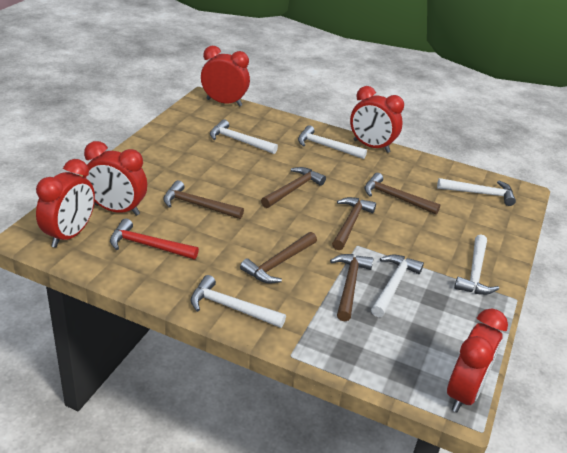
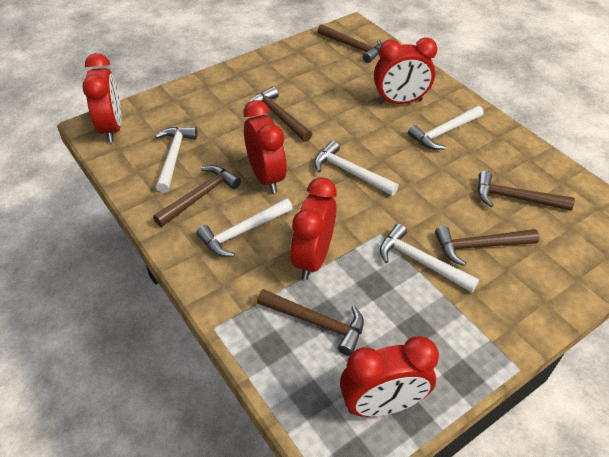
red hammer: [110,218,199,259] = 1 -> none = 0
white hammer: [190,275,286,328] [210,119,278,154] [298,125,367,159] [371,255,424,317] [437,178,516,206] [454,235,499,295] = 6 -> [155,127,197,193] [196,198,293,257] [314,141,399,196] [380,224,479,293] [408,106,484,150] = 5

